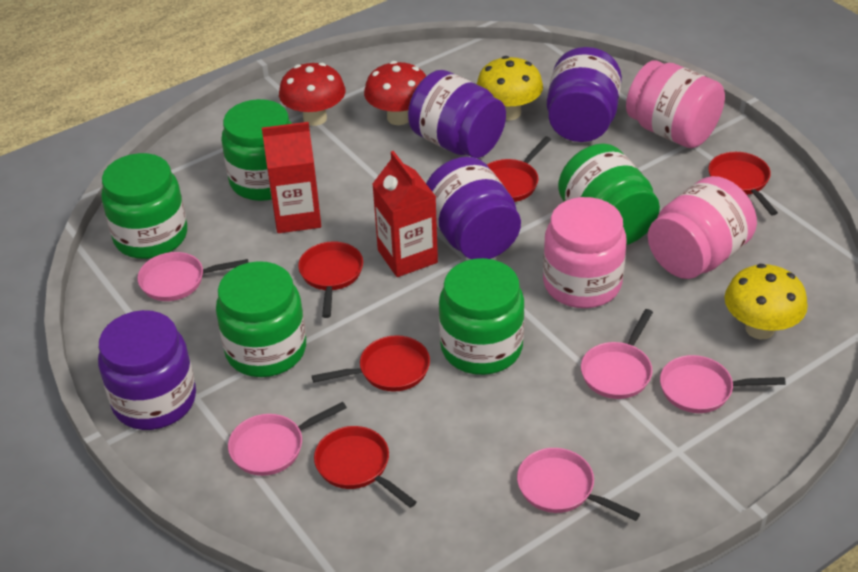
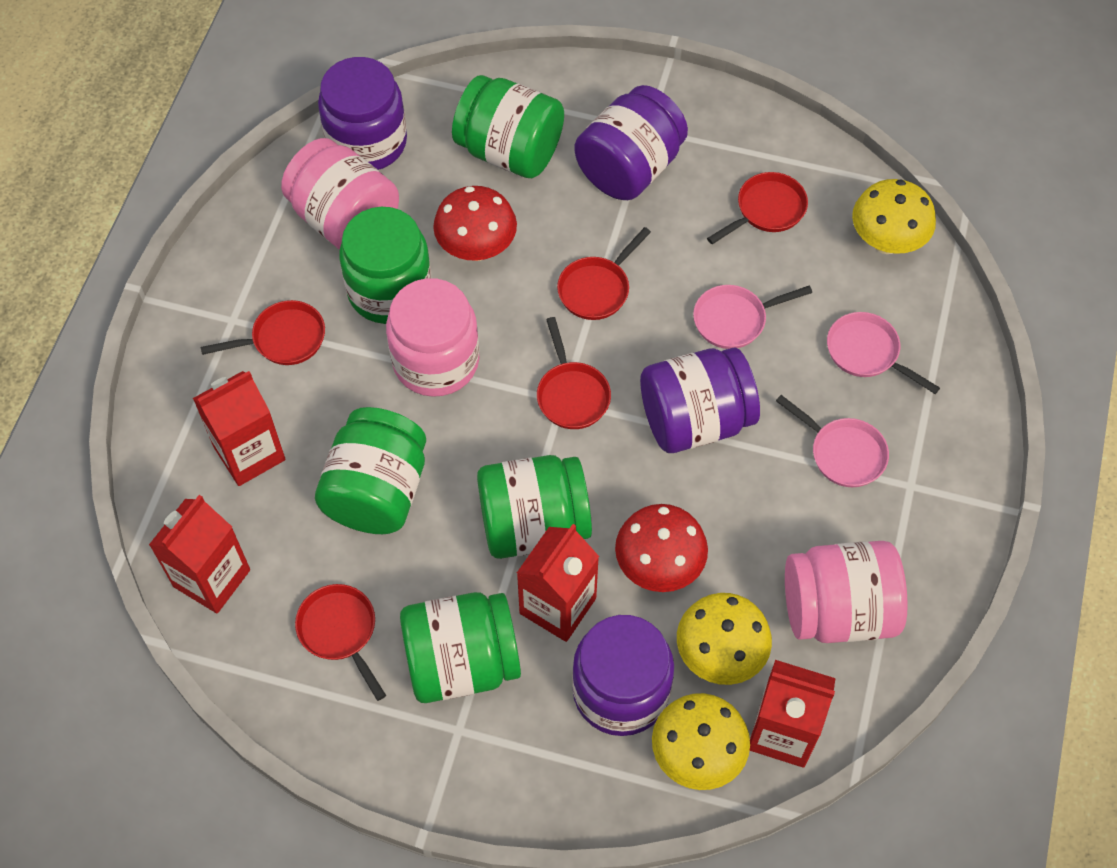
pink pan: [137,252,248,301] [228,402,347,476] [517,448,640,521] [581,309,653,399] [660,355,786,413] = 5 -> [693,285,812,349] [776,395,889,487] [827,312,940,394] = 3
red carton: [262,122,321,233] [372,151,438,277] = 2 -> [149,495,250,613] [193,371,285,486] [517,524,599,642] [750,660,836,768] = 4
yellow mushroom: [477,56,543,120] [725,264,808,339] = 2 -> [652,693,750,790] [677,593,772,685] [852,179,936,254] = 3

